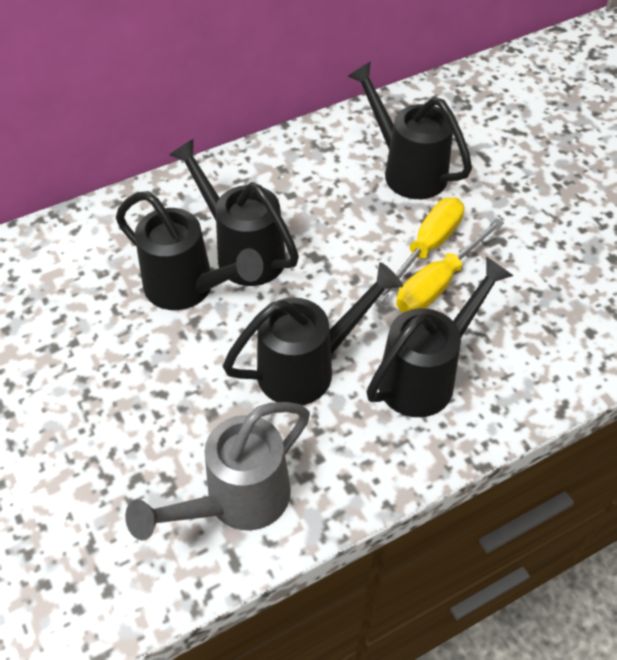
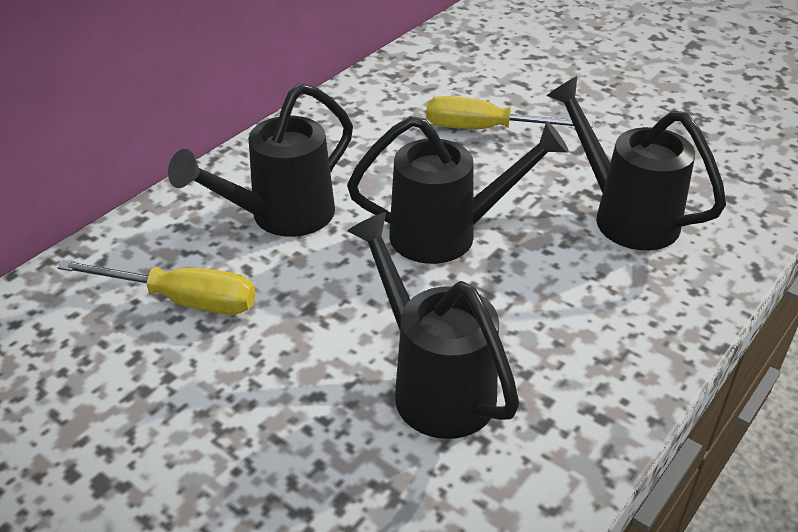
black watering can: [116,191,263,310] [169,139,299,286] [223,262,403,405] [347,61,472,199] [366,257,514,417] = 5 -> [168,83,353,237] [347,116,569,264] [348,212,519,439] [547,76,726,250] = 4
grey watering can: [125,402,310,541] = 1 -> none = 0

